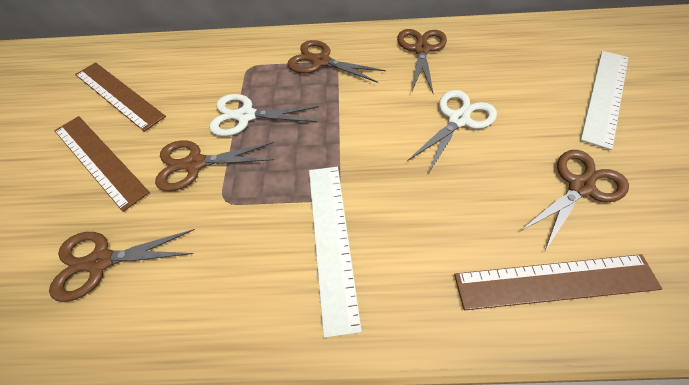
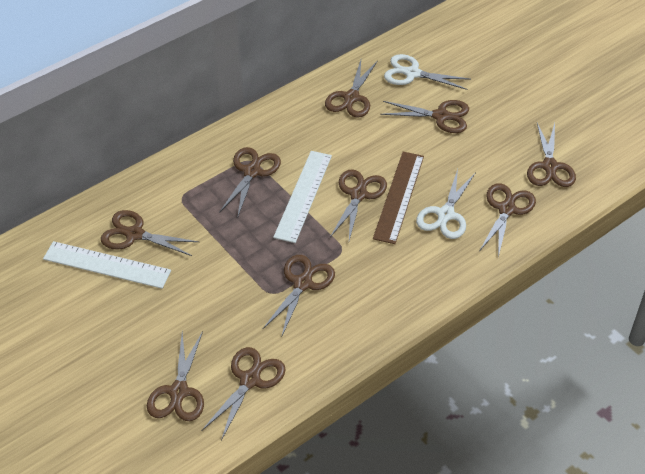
brown ruler: [54,116,150,212] [75,62,166,132] [454,254,662,310] = 3 -> [373,152,424,244] = 1
brown scissors: [49,229,195,302] [155,140,274,191] [288,40,386,83] [397,29,447,94] [521,150,629,252] = 5 -> [101,210,199,256] [147,331,204,421] [202,347,286,441] [219,147,281,219] [263,255,335,338] [325,60,377,118] [330,169,387,241] [380,100,469,133] [480,183,536,257] [527,123,576,187] = 10

